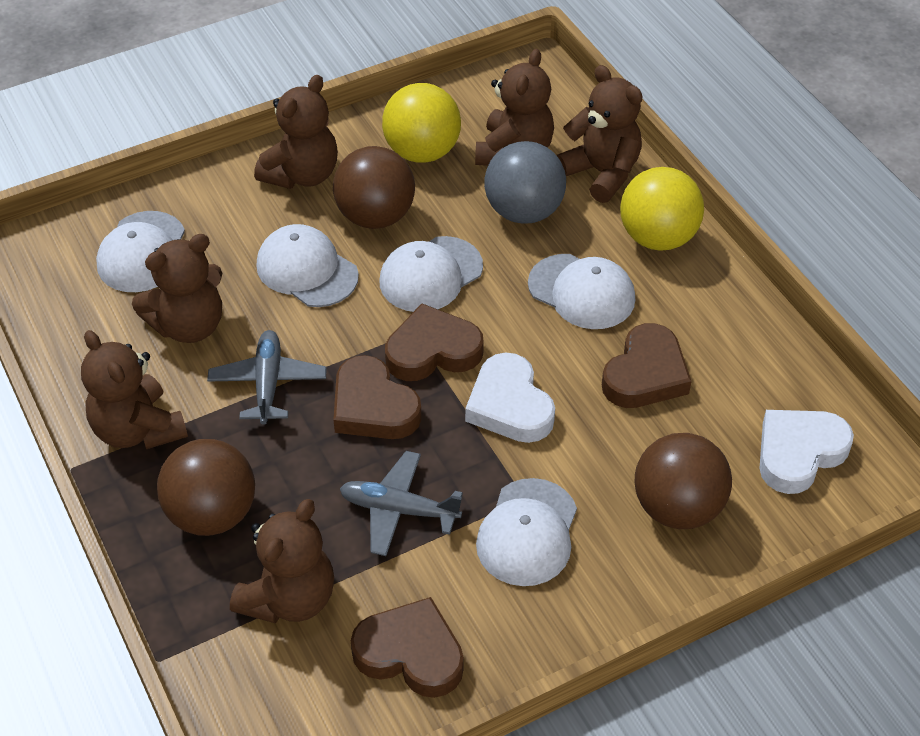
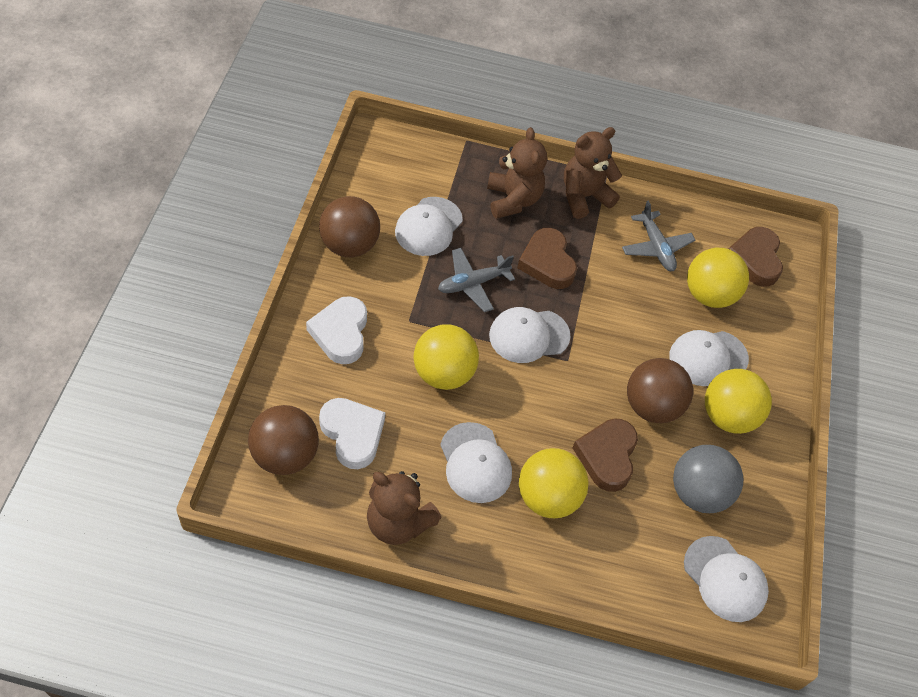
brown heart: [334,355,422,439] [351,597,464,698] [385,304,484,381] [602,323,692,408] = 4 -> [517,228,577,289] [572,419,638,492] [728,227,783,287] = 3
brown teddy bear: [81,330,188,449] [132,234,222,343] [230,499,334,623] [254,75,338,189] [475,49,554,166] [556,65,642,203] = 6 -> [367,471,441,545] [487,127,547,219] [564,127,622,219] = 3
yellow ball: [382,83,461,163] [620,167,704,251] = 2 -> [414,324,479,390] [519,448,589,518] [687,248,749,308] [705,369,772,434] = 4

